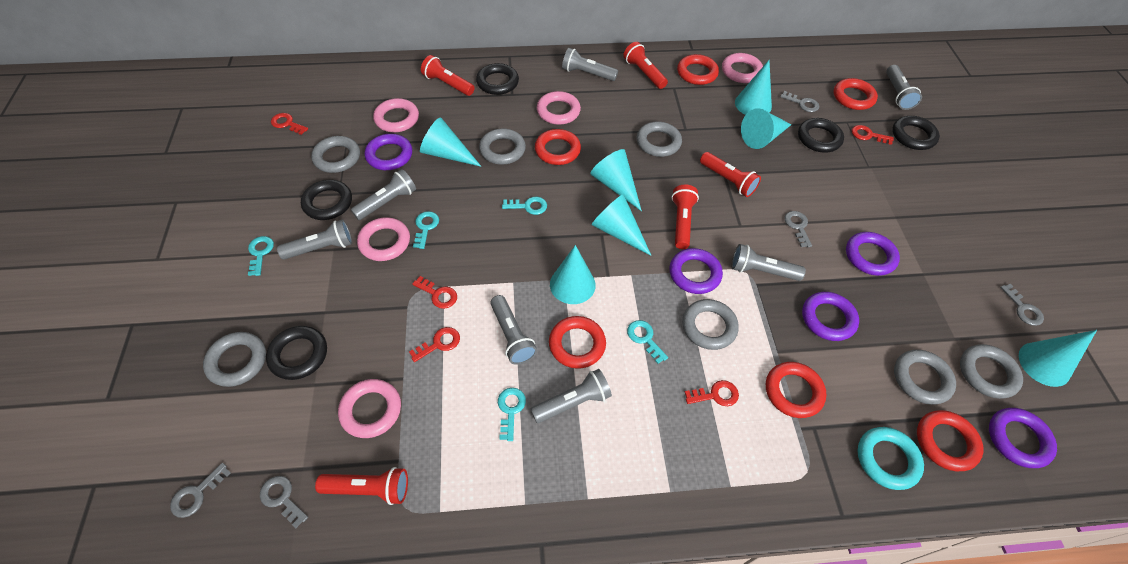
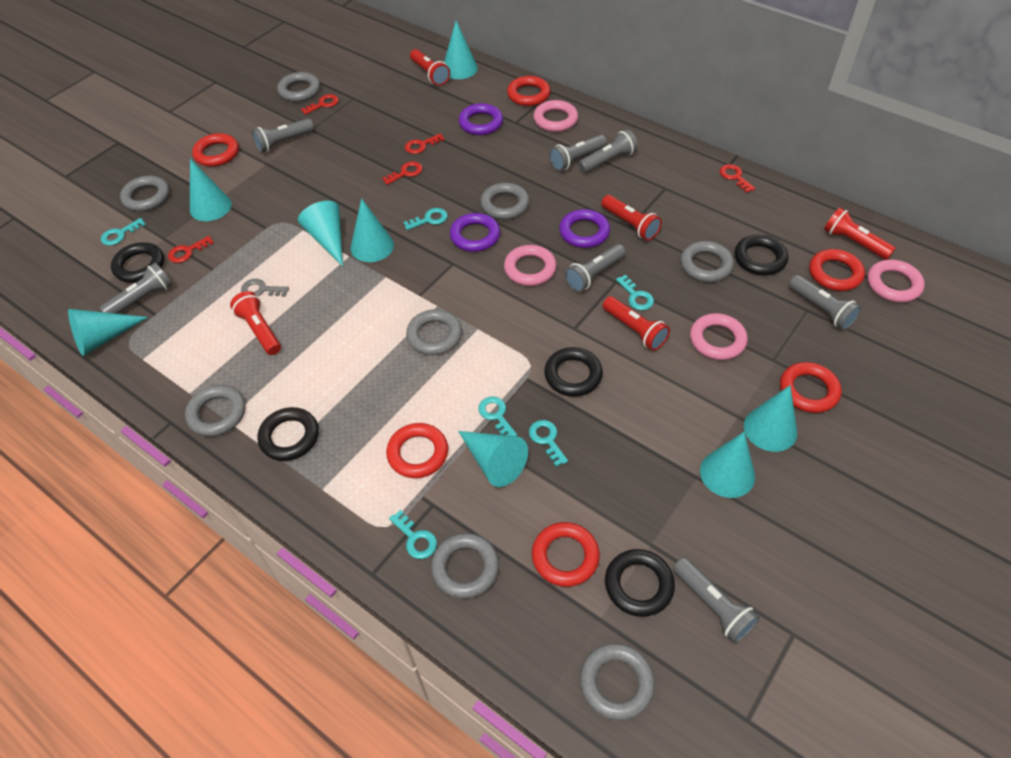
grey key: [170,463,231,518] [260,476,308,528] [780,91,819,112] [785,211,812,247] [1000,284,1044,326] = 5 -> [241,279,289,297] = 1
grey ring: [203,332,266,387] [311,136,360,173] [479,128,526,165] [637,121,682,157] [682,299,739,350] [894,350,956,405] [960,344,1023,399] = 7 -> [120,176,170,211] [185,385,246,436] [277,72,320,102] [406,309,462,355] [431,533,499,599] [480,183,529,219] [580,643,655,720] [680,241,734,282] = 8
pink ring: [338,379,401,438] [357,217,410,261] [373,98,419,132] [537,91,581,125] [722,53,763,83] = 5 -> [504,245,557,286] [533,100,578,132] [690,313,748,360] [867,260,925,302] = 4
purple ring: [365,134,412,170] [669,248,723,294] [802,292,859,341] [846,232,900,276] [989,408,1057,468] = 5 -> [450,213,500,252] [459,103,503,135] [559,209,610,248] = 3
turquoise cone: [420,117,481,167] [550,245,596,304] [591,149,642,211] [592,194,652,256] [735,60,772,115] [741,108,792,149] [1019,330,1097,387] = 7 -> [68,309,148,356] [190,159,232,221] [298,201,343,266] [351,198,394,262] [444,21,478,79] [458,431,528,487] [700,432,755,498] [744,385,797,452] = 8
turquoise key: [248,236,274,276] [413,211,439,249] [498,388,526,441] [502,197,547,215] [627,320,668,364] = 5 -> [101,218,146,246] [389,510,437,559] [403,208,448,230] [478,396,517,436] [529,420,568,467] [616,275,654,310] = 6
turquoise ring: [858,427,924,490] = 1 -> none = 0

